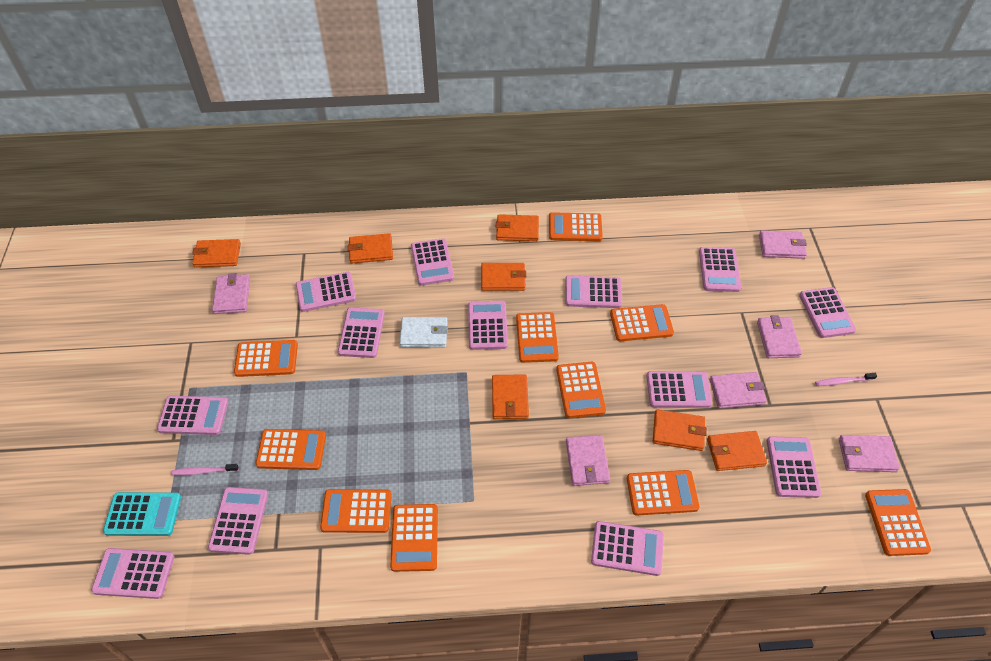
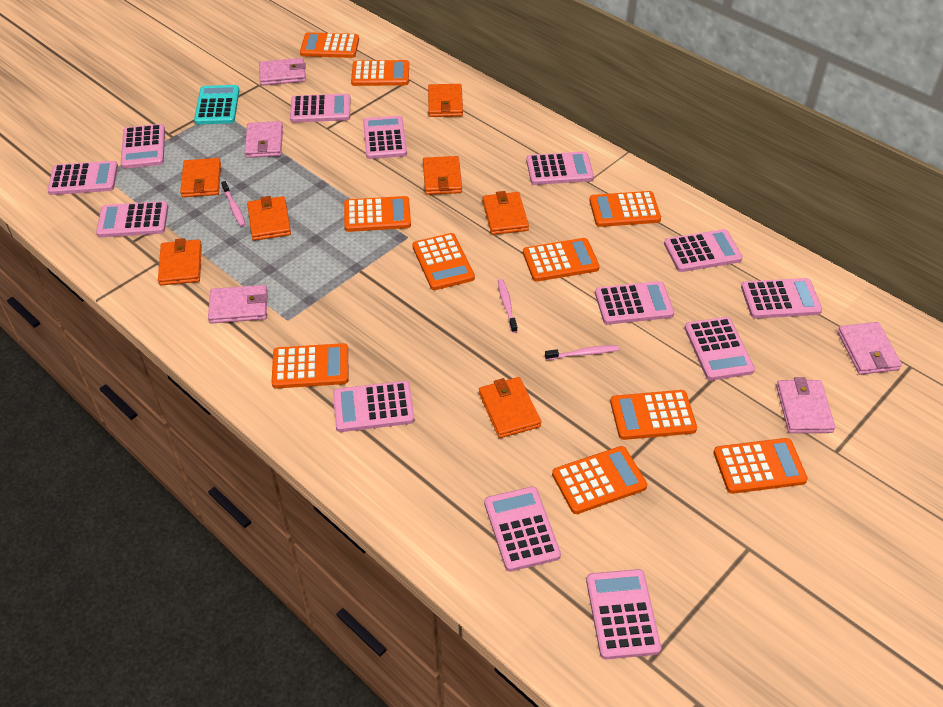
pink toothbrush: [171,464,239,475] [815,373,877,386] = 2 -> [221,181,246,227] [498,279,517,333] [545,345,619,360] = 3
pink wallet: [212,273,250,314] [566,435,610,486] [710,372,767,409] [757,315,802,358] [759,230,807,259] [839,435,900,472] = 6 -> [208,285,267,324] [245,121,283,158] [259,58,306,86] [776,377,835,433] [837,322,902,375] = 5
white wallet: [400,317,448,348] = 1 -> none = 0

